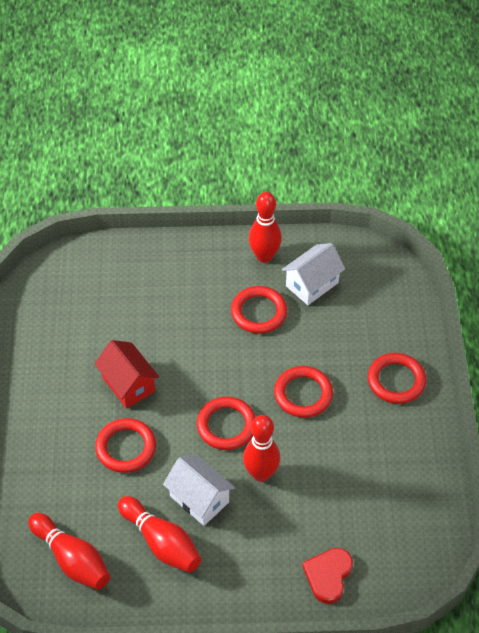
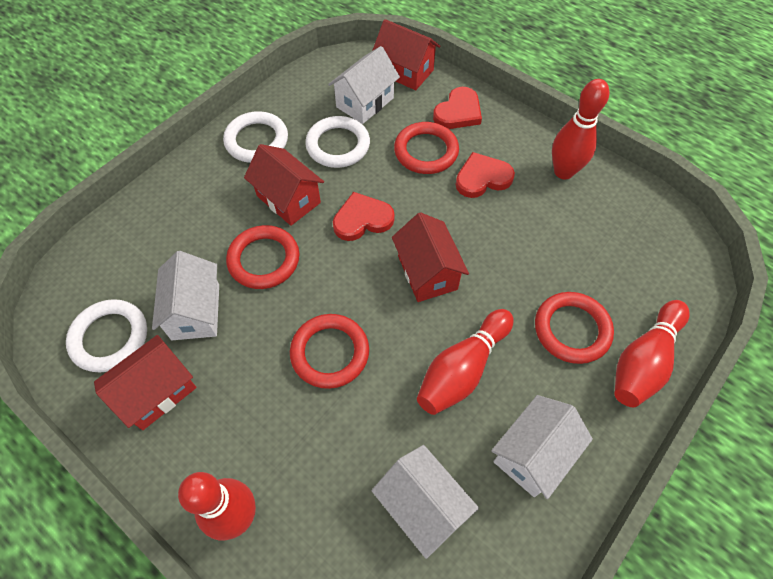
red heart: [302,548,353,604] = 1 -> [333,192,395,241] [433,87,482,129] [455,152,515,198] = 3
red house: [94,340,159,409] = 1 -> [94,335,197,430] [244,144,324,226] [372,19,440,90] [392,212,469,302] = 4
red ring: [95,418,156,473] [197,397,256,450] [231,286,287,334] [274,366,333,418] [368,353,426,404] = 5 -> [226,225,299,289] [290,314,369,389] [394,122,459,174] [535,292,614,364] = 4
white house: [163,454,235,526] [282,243,345,305] = 2 -> [152,251,219,340] [328,46,400,124] [371,445,479,559] [491,395,593,499] = 4
white ring: none = 0 -> [66,299,147,372] [223,111,288,163] [305,116,370,168] = 3

